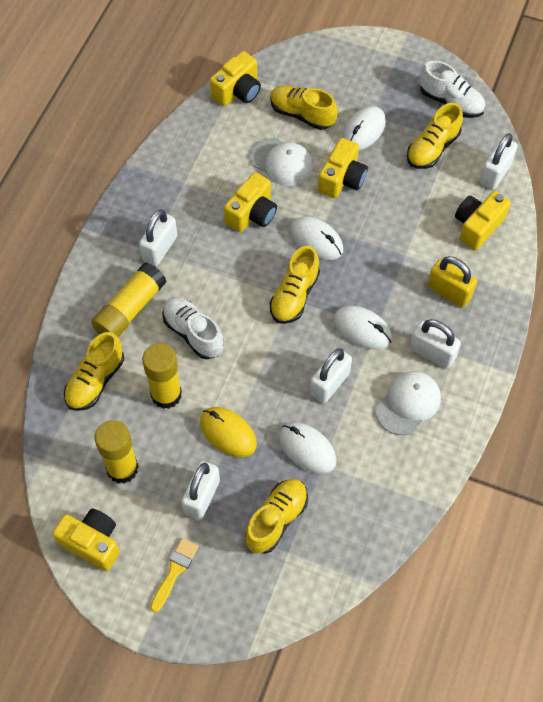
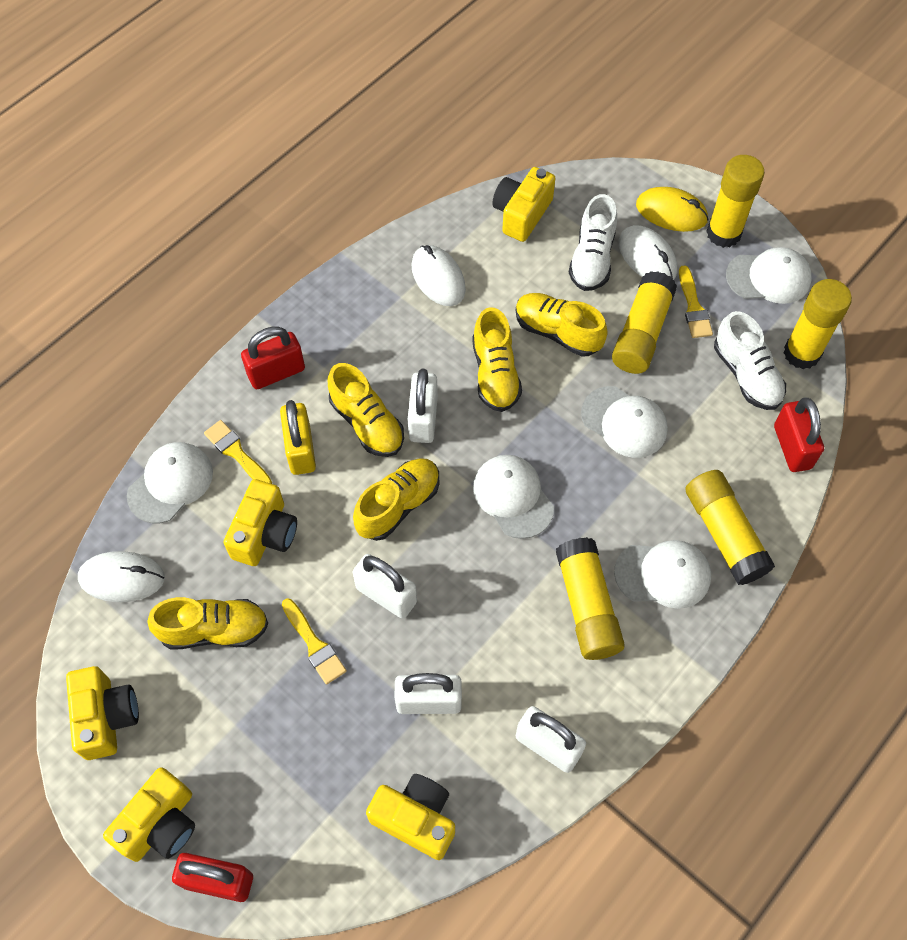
red padlock: none = 0 -> [172,853,253,902] [241,327,305,389] [774,397,824,472] = 3
white cap: [250,138,313,186] [375,371,441,435] = 2 -> [127,442,213,523] [473,455,554,539] [581,386,668,458] [614,540,711,609] [726,247,812,304] = 5
white mouse: [279,422,337,474] [290,216,343,260] [334,306,392,350] [342,106,386,150] = 4 -> [78,551,165,602] [411,245,466,306] [619,225,677,280] = 3
white padlock: [139,209,177,266] [182,461,220,520] [310,348,352,403] [410,319,461,369] [480,133,517,190] = 5 -> [353,554,417,619] [395,673,462,714] [408,369,438,443] [516,706,586,773] = 4
yellow brush: [150,538,199,613] = 1 -> [204,420,272,484] [282,598,347,684] [679,266,713,338] = 3
yellow glue stick: [91,263,167,337] [94,420,139,484] [142,343,182,409] = 3 -> [556,537,625,660] [612,271,677,374] [685,470,775,585] [706,155,765,248] [783,279,852,369] = 5

